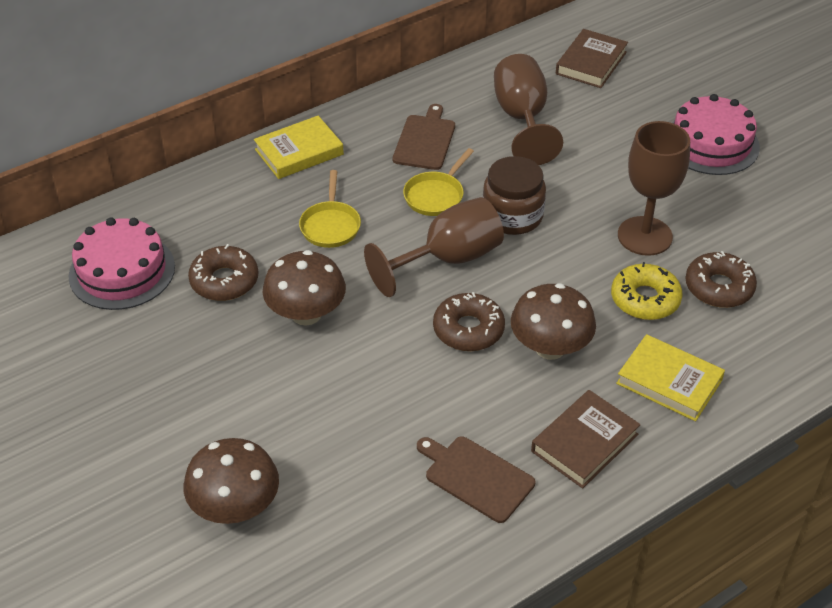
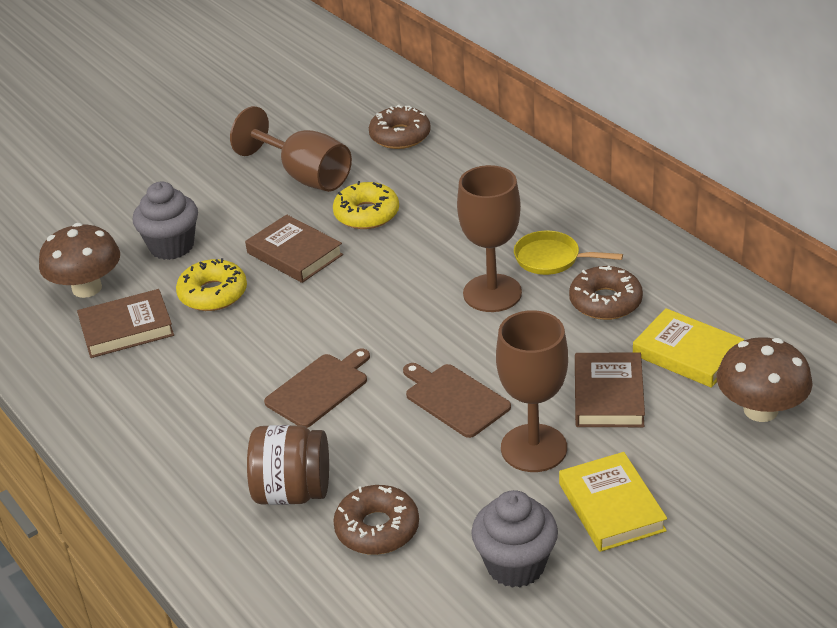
brown book: [531,390,641,488] [556,29,628,88] = 2 -> [77,289,174,358] [245,215,343,283] [575,353,645,427] = 3
brown mushroom: [184,438,279,524] [263,250,346,326] [511,283,596,360] = 3 -> [39,223,120,298] [717,337,813,422] = 2
grey cupcake: none = 0 -> [133,182,198,260] [471,490,558,588] = 2
pink cake: [69,217,175,310] [672,94,760,175] = 2 -> none = 0
yellow donut: [611,262,683,320] = 1 -> [176,258,247,311] [333,181,399,229] = 2
yellow pan: [299,170,361,248] [403,148,474,216] = 2 -> [514,231,623,275] = 1

